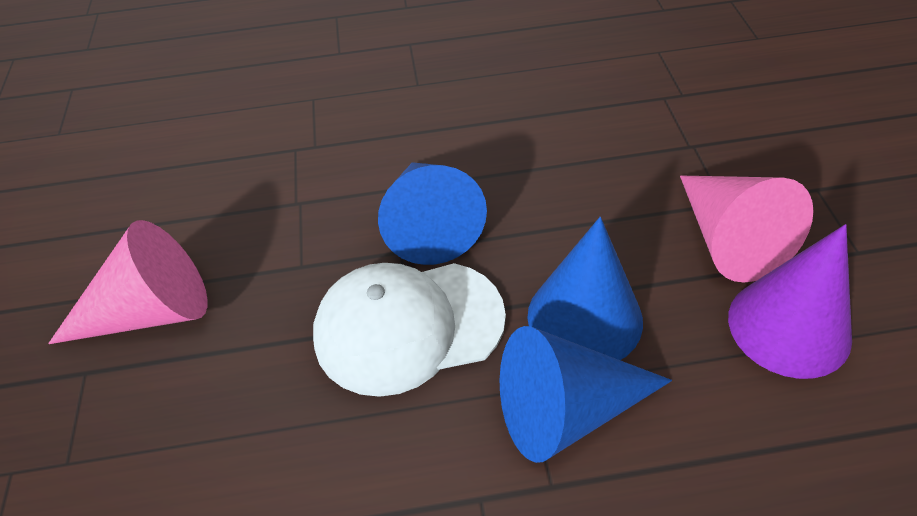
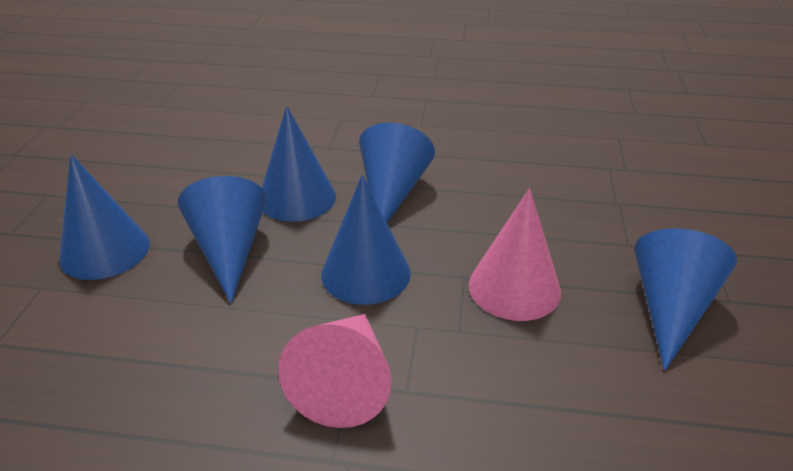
blue cone: [378,162,487,265] [500,326,672,463] [527,217,643,360] = 3 -> [59,154,150,280] [178,176,267,304] [262,106,336,222] [321,175,411,305] [359,123,435,222] [634,228,737,371] = 6
purple cone: [728,224,852,379] = 1 -> none = 0
white cap: [313,263,506,397] = 1 -> none = 0

